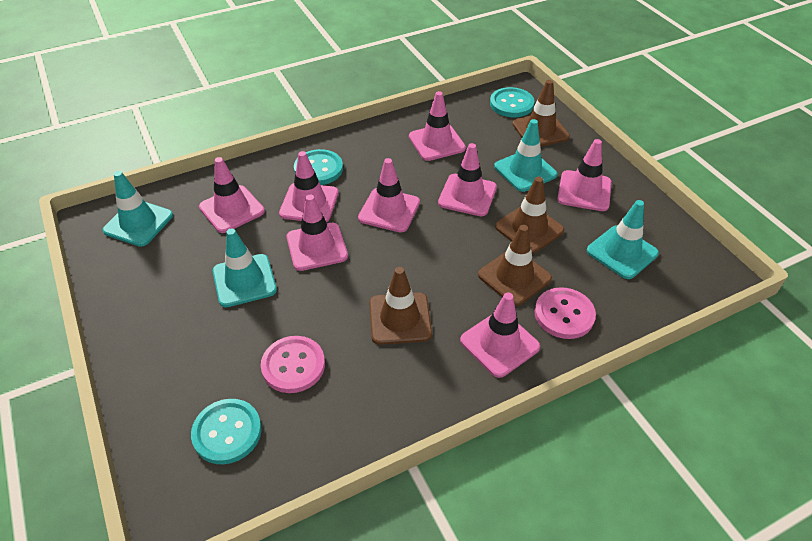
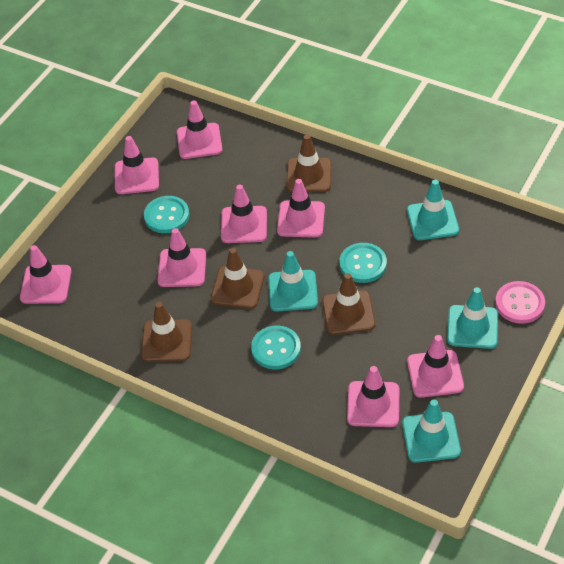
pink button: [261,336,325,393] [535,287,596,339] = 2 -> [495,281,545,324] = 1

